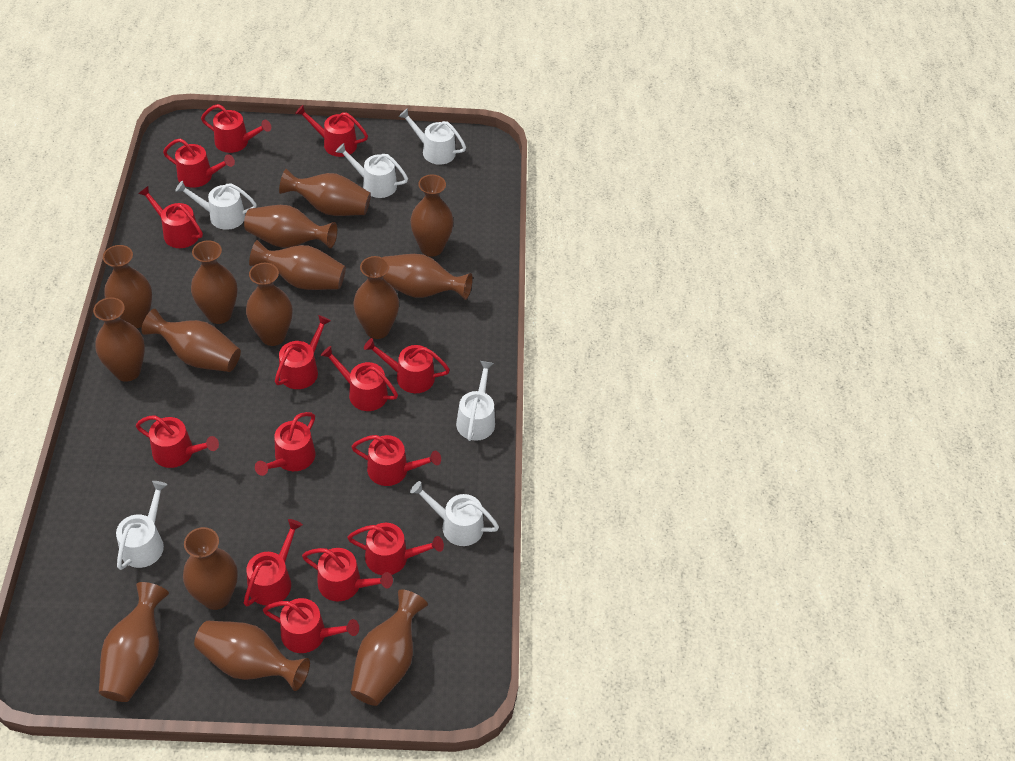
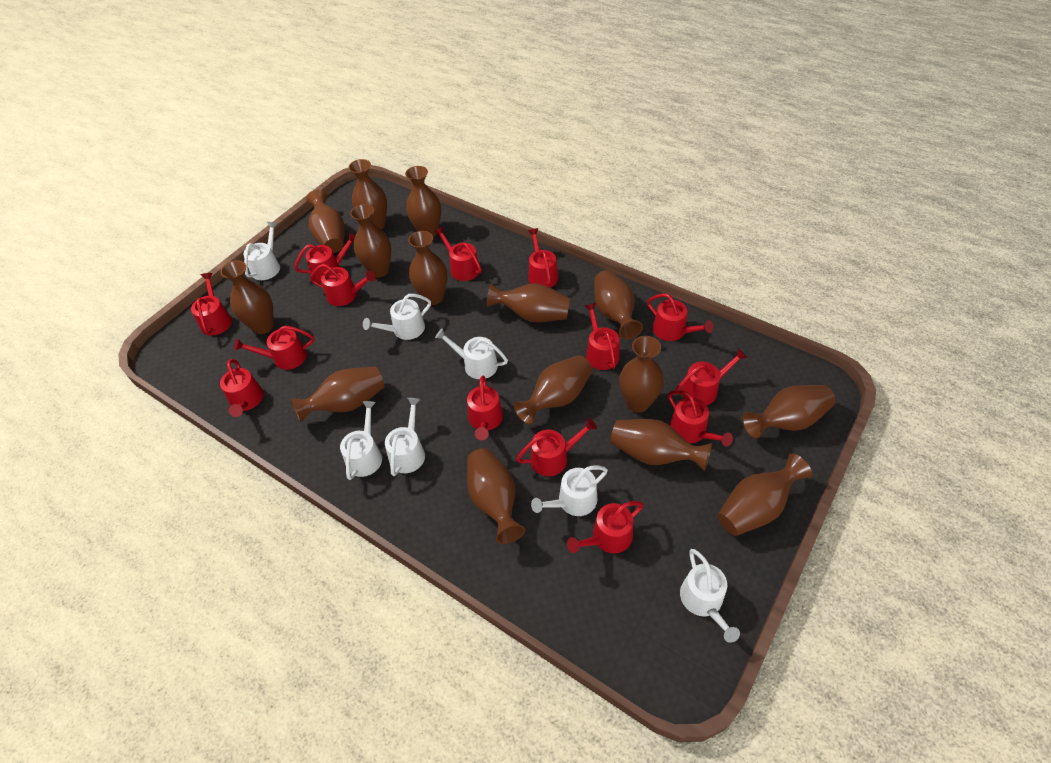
white watering can: [116,481,168,570] [175,181,257,230] [336,143,408,198] [399,108,466,165] [410,481,499,546] [456,361,495,441] = 6 -> [244,222,280,280] [340,401,382,480] [363,294,431,340] [385,398,425,476] [435,328,508,379] [531,466,608,516] [680,549,740,643] = 7

